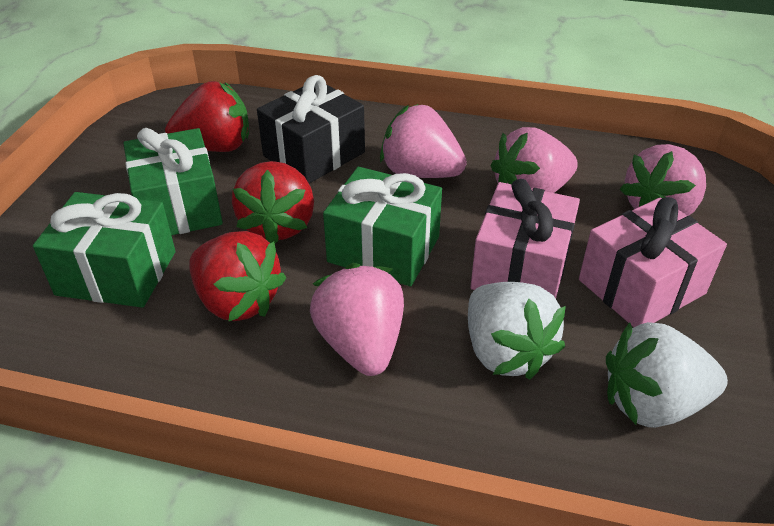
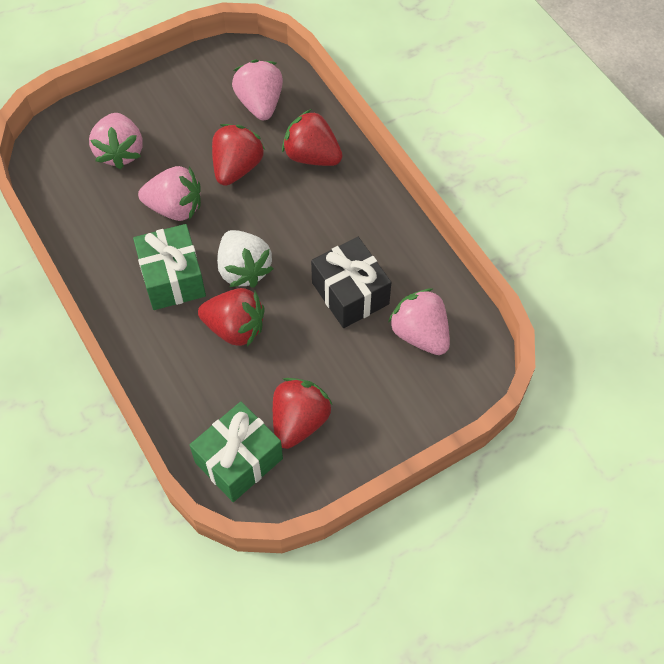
green gift: [33,192,176,308] [124,128,223,235] [323,167,442,286] = 3 -> [133,224,206,310] [190,402,283,502] = 2
pink gift: [470,179,580,299] [579,197,727,327] = 2 -> none = 0
red strawberry: [165,81,249,152] [189,231,286,321] [232,161,314,244] = 3 -> [198,288,265,347] [212,124,265,186] [273,378,332,449] [282,109,342,166] = 4
white strawberry: [468,282,566,379] [606,322,728,428] = 2 -> [217,230,273,288] = 1

